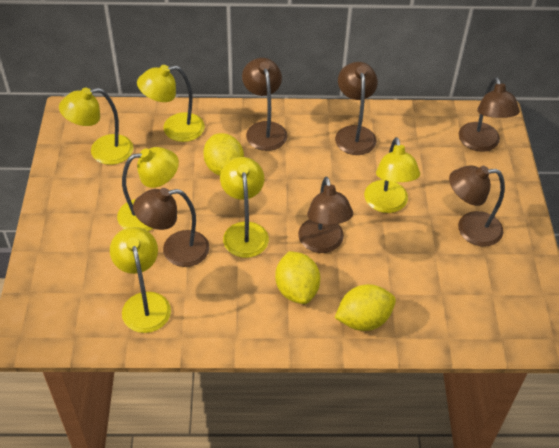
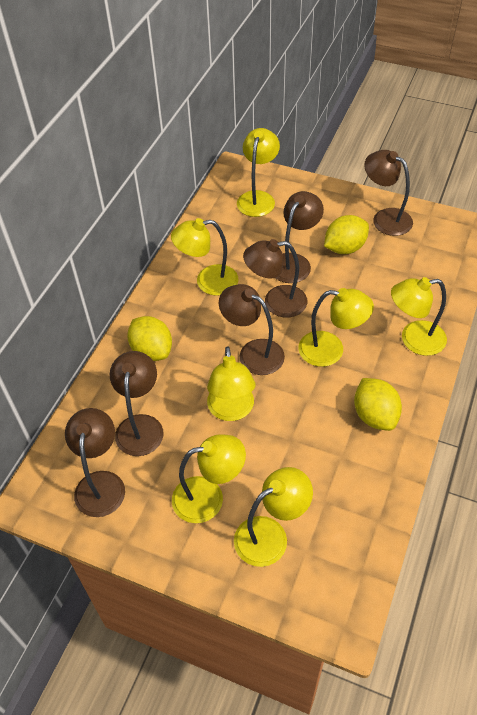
yellow lamp: [59,88,133,165] [110,227,171,333] [117,147,179,231] [137,65,205,142] [220,157,269,258] [364,137,420,213] = 6 -> [171,218,238,296] [172,434,246,523] [207,346,255,421] [234,467,313,567] [237,128,280,217] [298,288,374,367] [391,277,447,356] = 7

